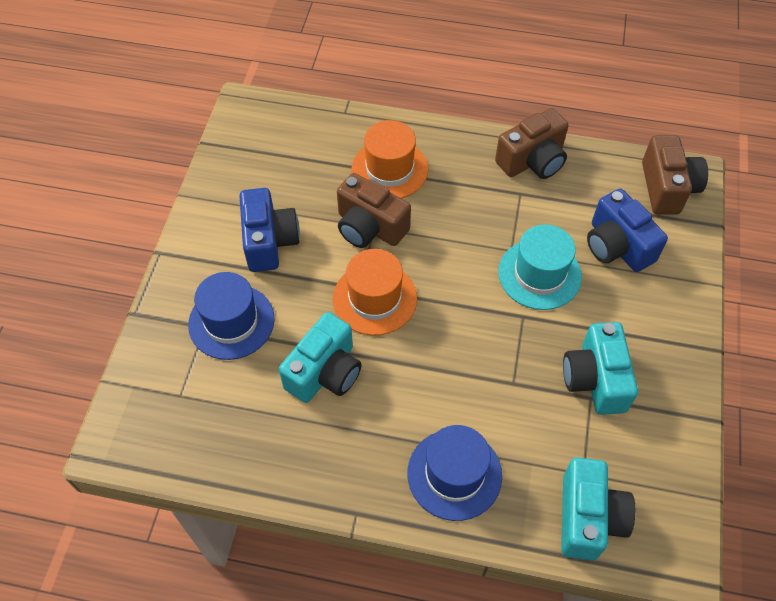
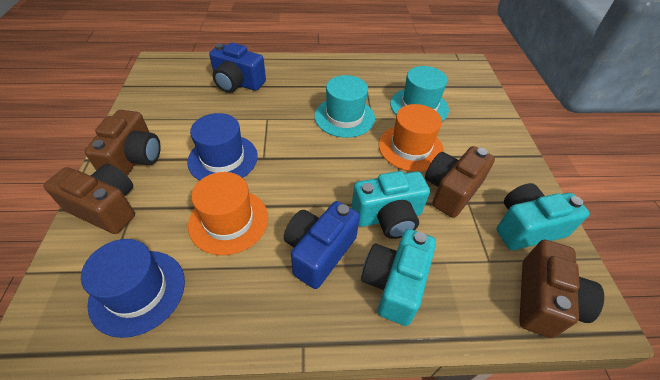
brown camera: [337,173,411,248] [495,108,568,179] [642,135,708,215] = 3 -> [43,164,135,234] [84,110,161,176] [425,146,495,218] [519,240,604,338] = 4
turquoise hat: [498,225,582,310] = 1 -> [314,75,375,138] [390,66,449,121] = 2

